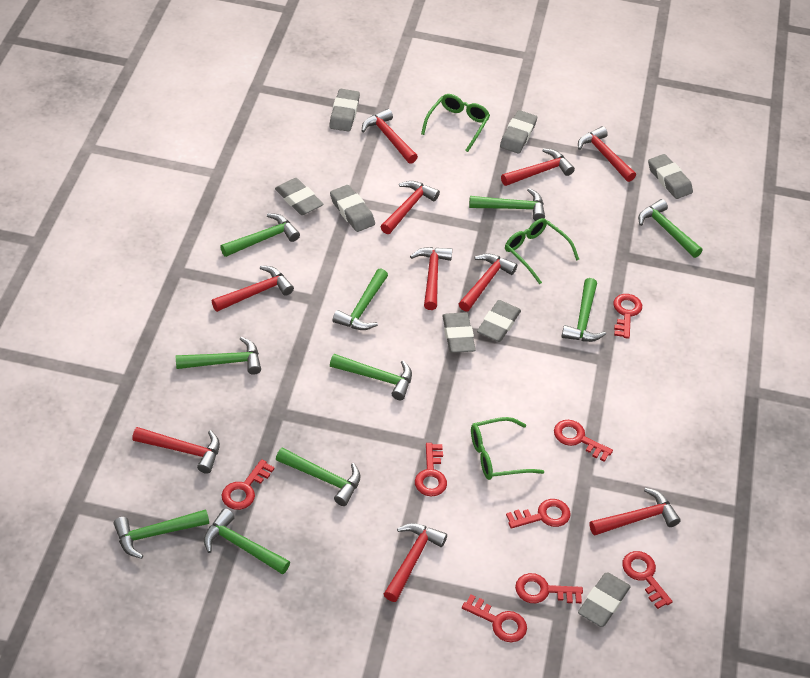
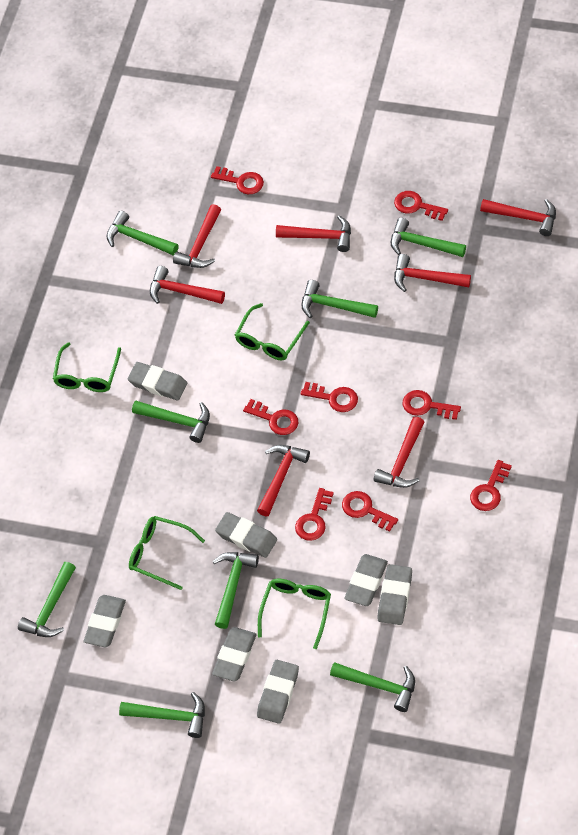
green glasses: [421,94,490,152] [471,417,544,480] [505,218,579,284] = 3 -> [53,342,121,392] [129,516,205,590] [235,303,310,361] [258,579,331,649] = 4
green hammer: [113,509,209,559] [175,337,261,375] [204,508,290,575] [220,213,300,257] [276,448,361,506] [330,354,412,400] [333,268,388,330] [469,188,545,221] [561,278,606,342] [638,199,703,258] = 10 -> [18,562,76,637] [107,211,179,256] [119,692,205,738] [132,401,210,443] [212,552,259,629] [301,280,378,318] [330,662,415,712] [391,218,466,257] = 8
grey eraser: [275,178,324,215] [329,89,360,132] [330,185,375,232] [442,312,476,353] [477,300,521,342] [500,110,537,154] [578,572,630,627] [648,154,693,199] = 8 -> [83,595,126,647] [128,362,187,400] [212,627,256,682] [215,512,277,558] [257,660,299,724] [344,554,388,606] [377,564,412,625] = 7
red hammer: [132,427,220,474] [212,266,294,312] [362,109,418,164] [381,181,440,234] [384,523,447,602] [410,247,452,310] [459,253,517,312] [501,148,575,186] [578,126,636,182] [590,488,681,536] = 10 -> [150,266,225,304] [173,204,221,268] [257,445,310,516] [276,215,351,252] [374,416,425,488] [394,254,471,292] [480,199,556,236] = 7

